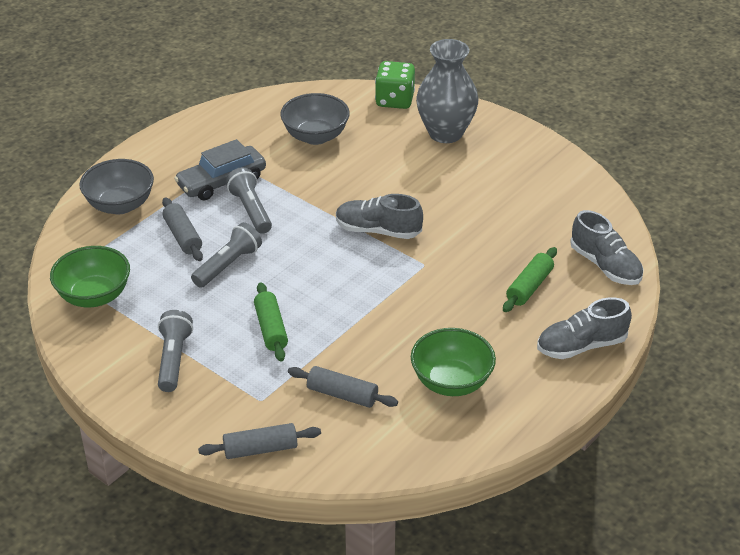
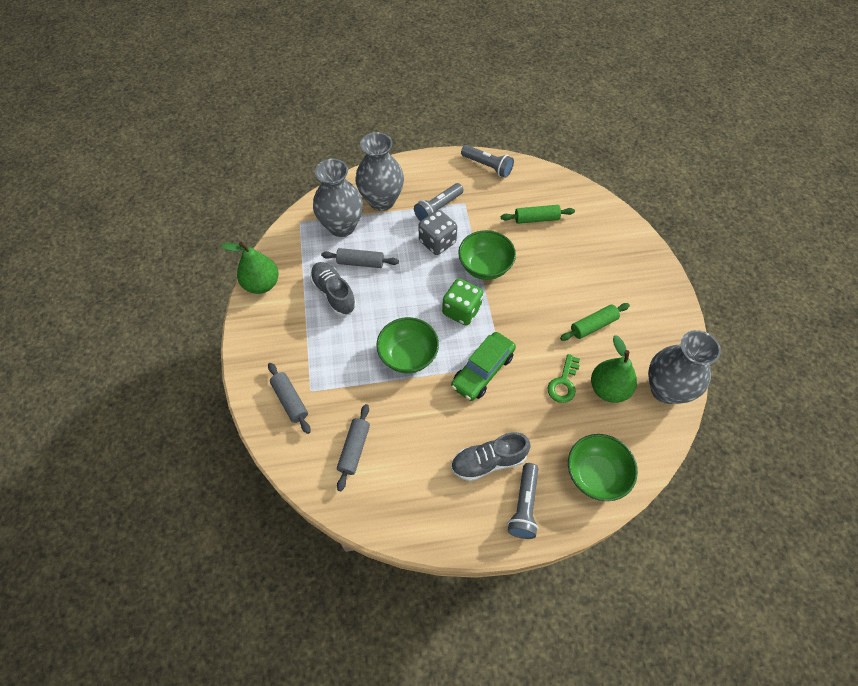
green bowl: [50,246,130,308] [411,328,496,396] = 2 -> [376,317,439,374] [458,230,516,280] [568,434,638,501] = 3
green car: none = 0 -> [451,332,516,401] = 1
green key: none = 0 -> [547,354,580,403] = 1
green pear: none = 0 -> [221,242,279,294] [591,335,637,403] = 2
grey bowl: [79,159,154,214] [280,93,350,145] = 2 -> none = 0
grey car: [174,139,266,201] = 1 -> none = 0
grey dice: none = 0 -> [418,210,457,255] = 1
grey shoe: [336,194,423,239] [537,297,632,359] [570,210,644,285] = 3 -> [310,262,357,316] [451,432,531,481] = 2
grey vase: [416,39,478,143] = 1 -> [313,159,363,237] [355,132,404,211] [648,330,721,404] = 3

